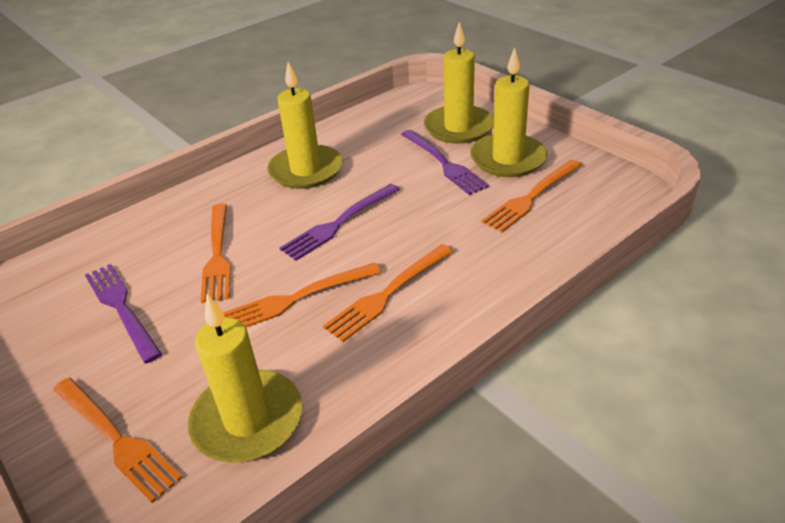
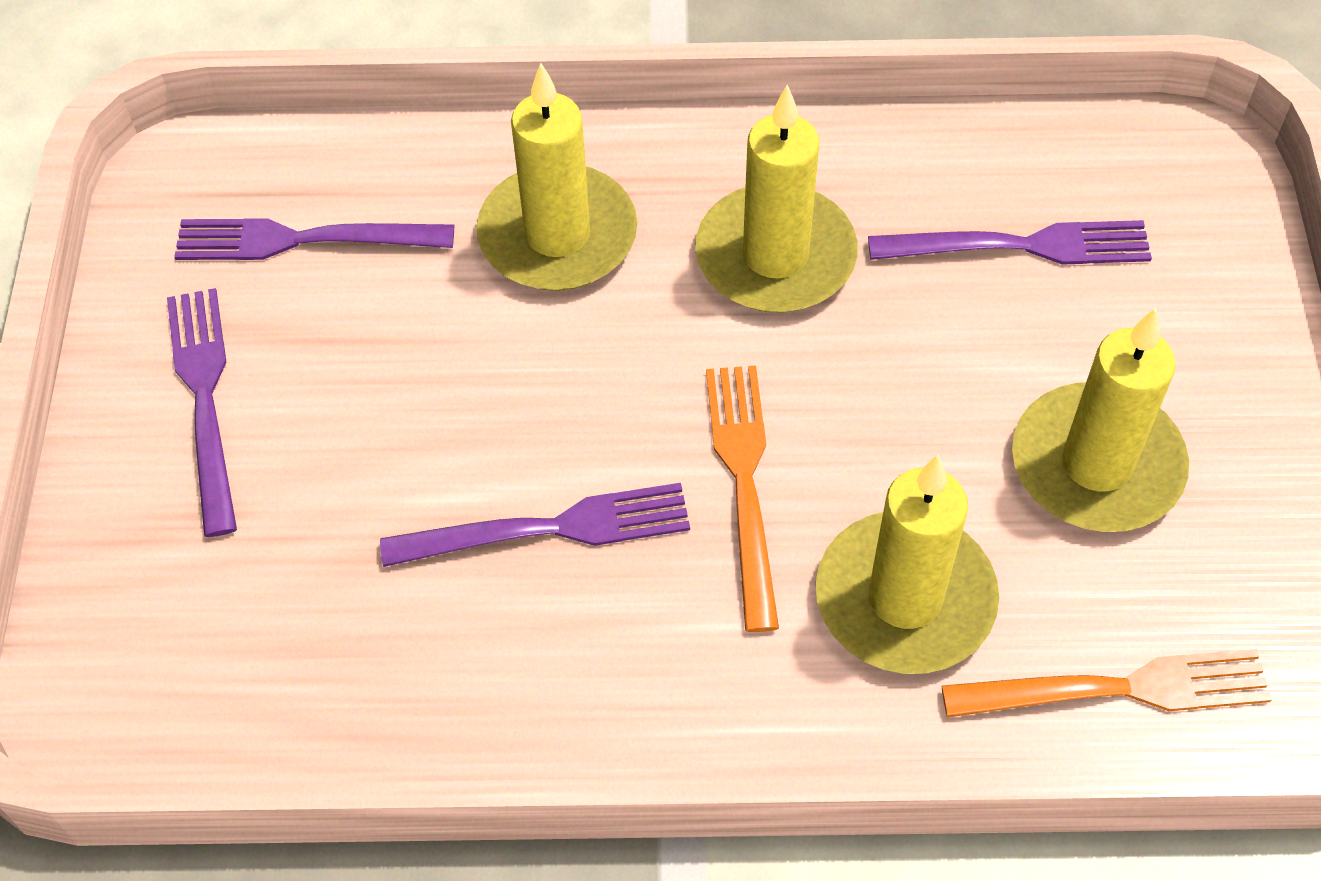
orange fork: [53,378,183,503] [201,203,231,303] [223,262,381,327] [323,244,453,342] [482,160,582,232] = 5 -> [706,366,779,632] [942,649,1272,718] = 2
purple fork: [85,264,162,363] [279,184,400,261] [401,130,489,195] = 3 -> [167,288,237,537] [174,218,454,260] [380,483,690,567] [868,220,1152,265] = 4

